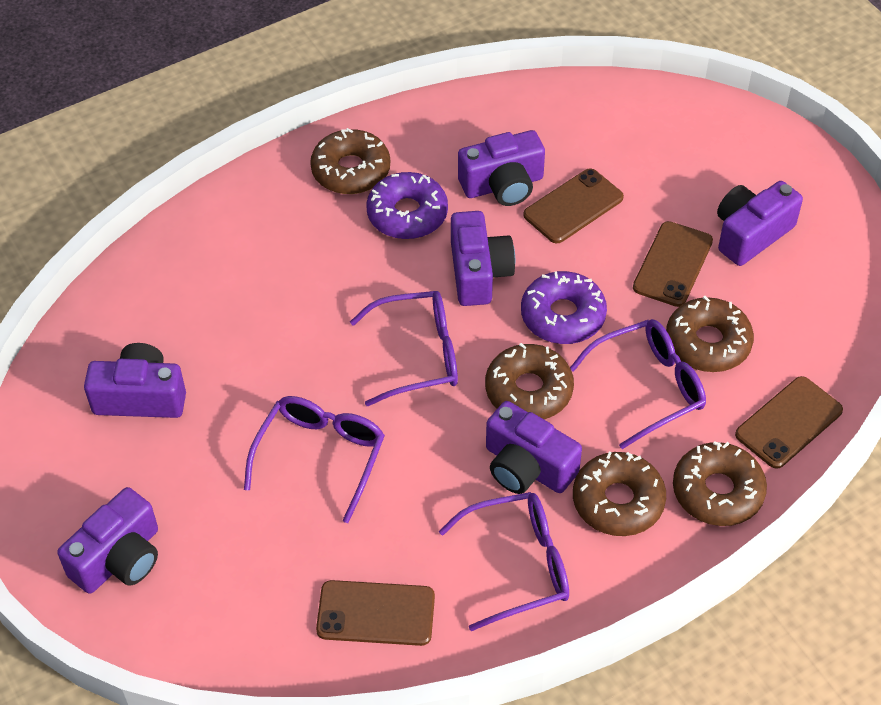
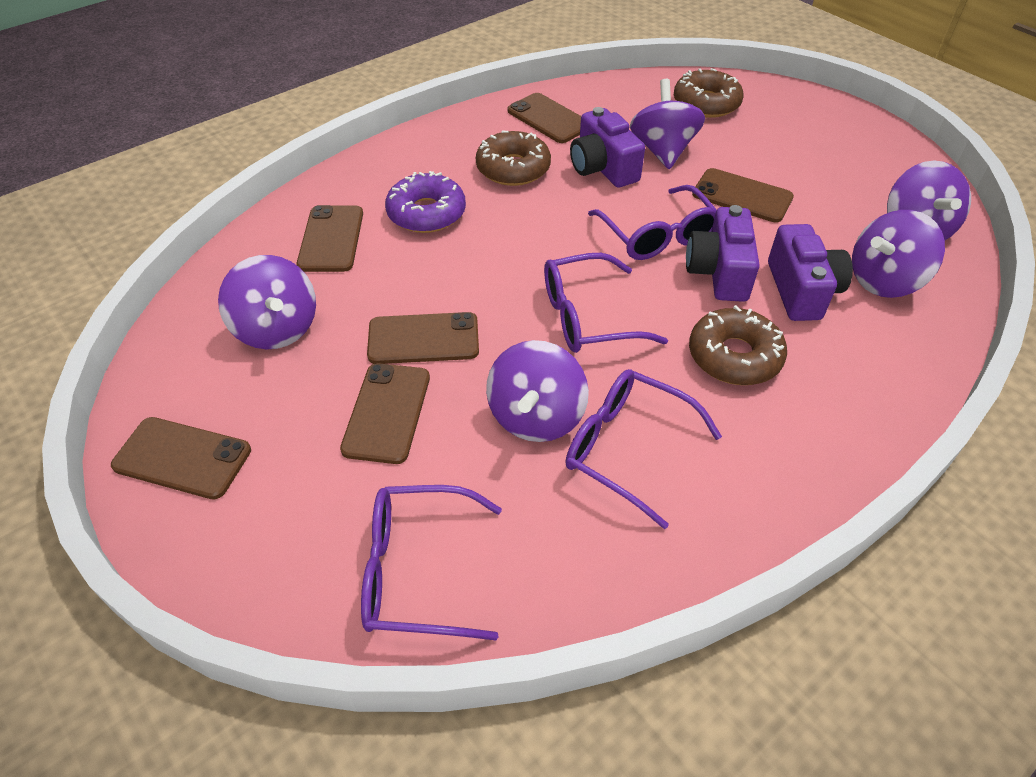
brown donut: [310,128,390,194] [485,343,574,419] [573,451,666,536] [666,296,754,372] [673,441,767,526] = 5 -> [476,131,551,186] [674,68,743,118] [689,305,787,385] = 3
brown phone: [316,580,435,646] [524,168,624,243] [633,221,713,307] [735,376,843,469] = 4 -> [111,417,251,499] [297,205,363,272] [340,363,430,464] [367,312,479,364] [508,93,581,143] [692,168,794,223] = 6
purple camera: [57,487,158,594] [84,343,186,418] [451,211,515,306] [458,130,545,206] [486,401,582,494] [717,181,803,266] = 6 -> [570,107,645,188] [686,205,760,302] [768,224,853,321] = 3
purple donut: [366,172,448,239] [521,271,607,344] = 2 -> [385,171,466,233] = 1
purple spinning top: none = 0 -> [218,255,316,350] [486,340,589,442] [630,79,705,169] [852,210,945,298] [887,161,971,240] = 5

